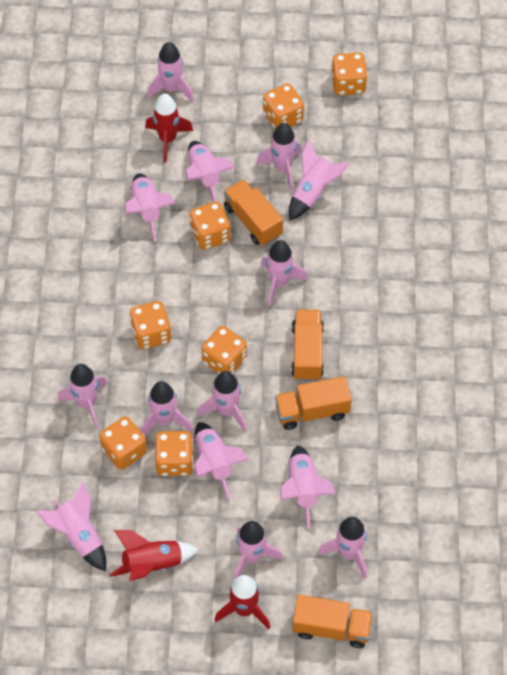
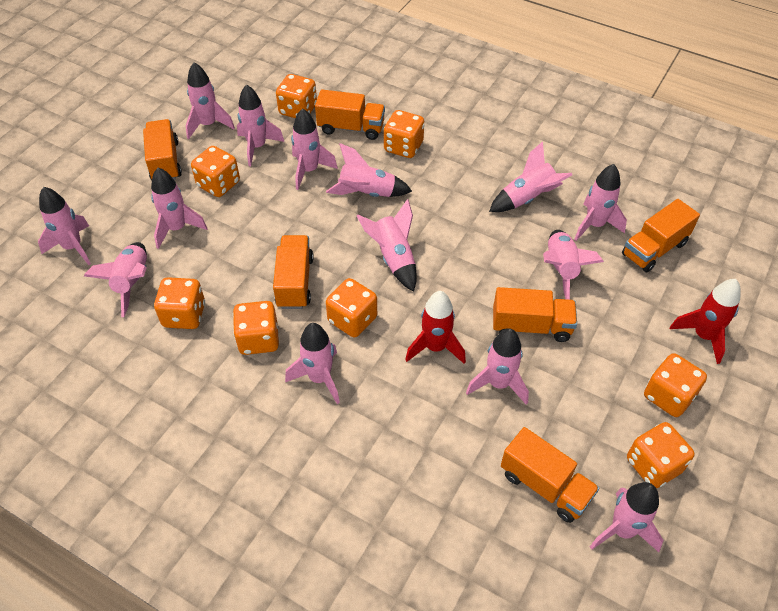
orange dice: [99,416,147,470] [130,301,172,349] [155,431,194,476] [189,202,231,250] [201,326,247,374] [263,84,304,130] [332,53,368,95] = 7 -> [154,277,205,329] [191,146,240,197] [233,301,279,355] [276,74,317,118] [326,278,377,337] [384,110,424,158] [627,422,695,488] [644,353,707,417] = 8
orange truck: [224,179,283,246] [275,376,352,430] [291,309,324,381] [292,595,373,648] = 4 -> [143,119,182,180] [273,235,313,309] [315,90,385,140] [493,287,577,342] [501,427,599,523] [622,199,700,273] = 6
red rocket: [109,530,199,581] [145,93,193,162] [215,575,270,629] = 3 -> [405,291,466,364] [670,279,741,364] = 2

